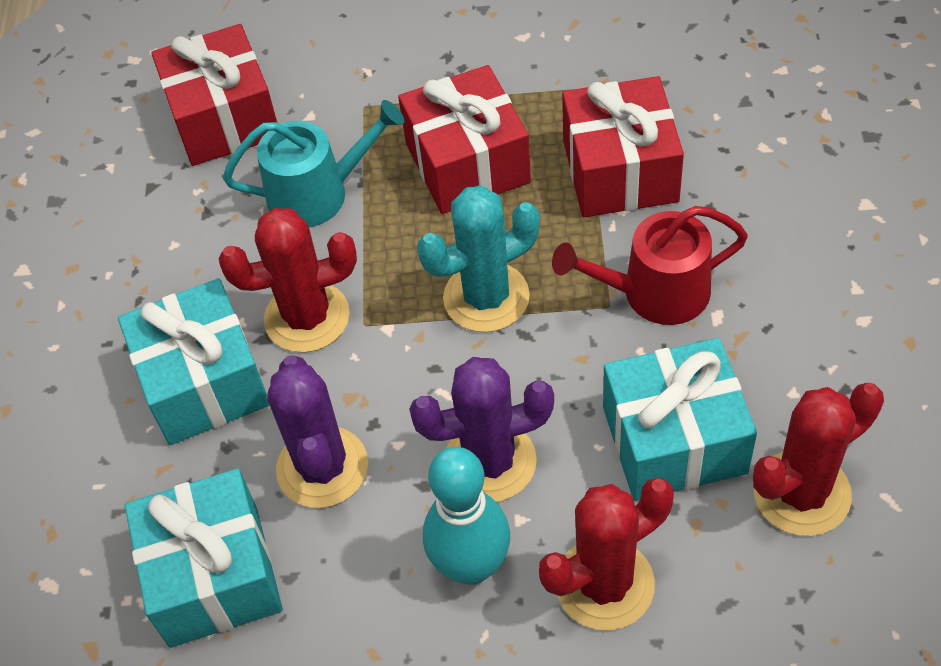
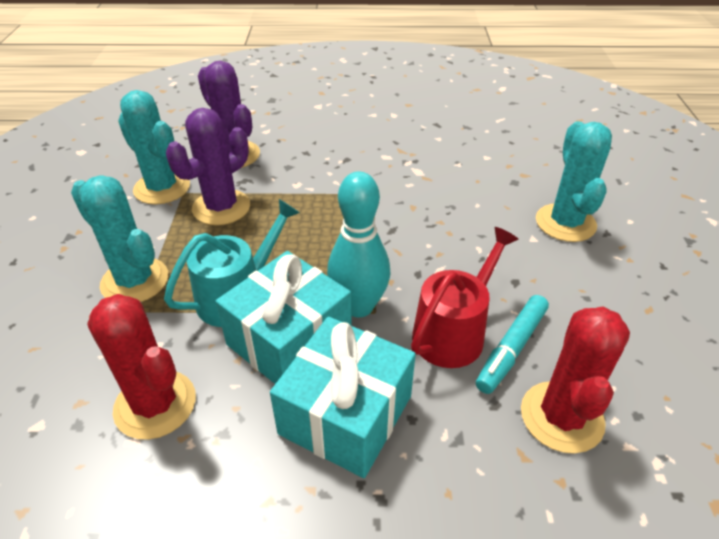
red cactus: [218,208,357,353] [539,478,673,630] [753,383,884,536] = 3 -> [87,294,196,440] [521,307,630,453] = 2
red gift: [151,24,277,166] [398,65,531,214] [562,76,684,217] = 3 -> none = 0
turquoise cactus: [417,185,540,332] = 1 -> [71,175,168,302] [118,90,190,204] [536,121,612,242] = 3
turquoise gift: [118,278,270,445] [125,468,283,648] [603,338,757,501] = 3 -> [215,251,352,384] [270,316,416,478] = 2
turquoise marker: none = 0 -> [476,295,549,394] = 1

